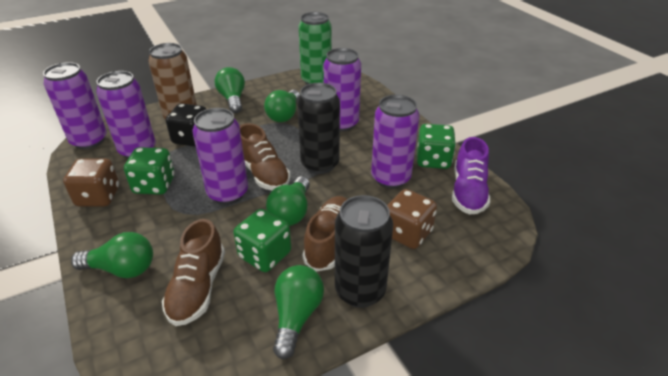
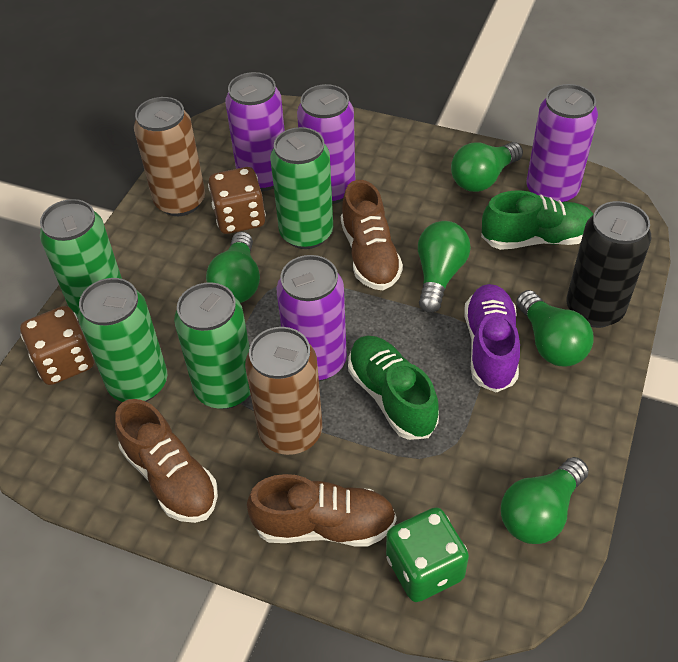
black can: [297,83,340,174] [335,195,393,308] = 2 -> [567,201,651,328] = 1
black dice: [166,103,206,147] = 1 -> none = 0
brown can: [148,43,197,119] = 1 -> [134,97,205,216] [245,327,322,455] = 2
green can: [298,12,332,85] = 1 -> [40,199,122,317] [78,278,167,402] [174,282,250,409] [270,127,333,249] = 4
green dice: [124,147,175,195] [233,209,291,272] [417,124,456,169] = 3 -> [386,507,469,602] = 1
green shoe: none = 0 -> [348,335,439,440] [481,190,594,250] = 2
purple can: [43,62,107,149] [96,71,156,159] [192,108,248,204] [324,48,361,132] [371,95,419,189] = 5 -> [225,72,285,191] [277,255,347,381] [297,84,355,204] [526,84,598,202] = 4

